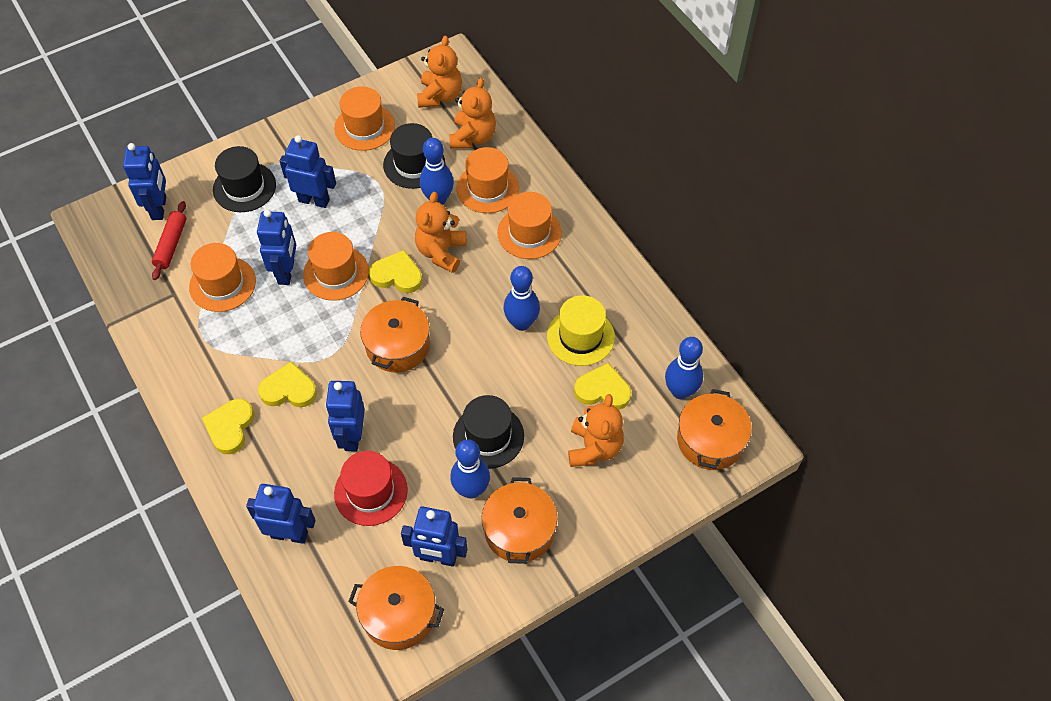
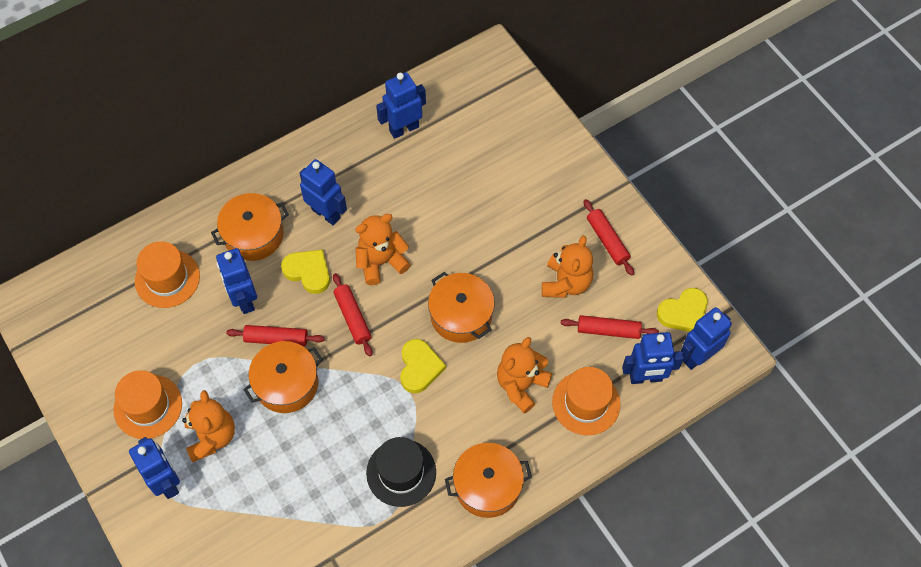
black hat: [213,146,276,212] [383,123,445,189] [453,395,524,469] = 3 -> [366,437,436,507] = 1
blue bowling pin: [420,138,454,205] [450,439,490,499] [504,266,540,331] [665,337,703,399] = 4 -> none = 0
orange hat: [189,243,256,312] [303,232,369,301] [334,86,395,151] [457,147,519,213] [497,192,562,259] = 5 -> [114,370,182,439] [135,241,200,308] [552,367,620,435] = 3
red hat: [334,451,408,526] = 1 -> none = 0
red rolling pin: [152,201,186,280] = 1 -> [226,325,325,347] [333,273,373,357] [561,315,659,339] [584,199,634,276] = 4
yellow hat: [547,295,615,366] = 1 -> none = 0
yellow heart: [202,399,254,454] [258,362,317,407] [369,250,422,293] [574,363,631,410] = 4 -> [281,250,330,294] [400,339,446,393] [657,288,708,332] = 3

